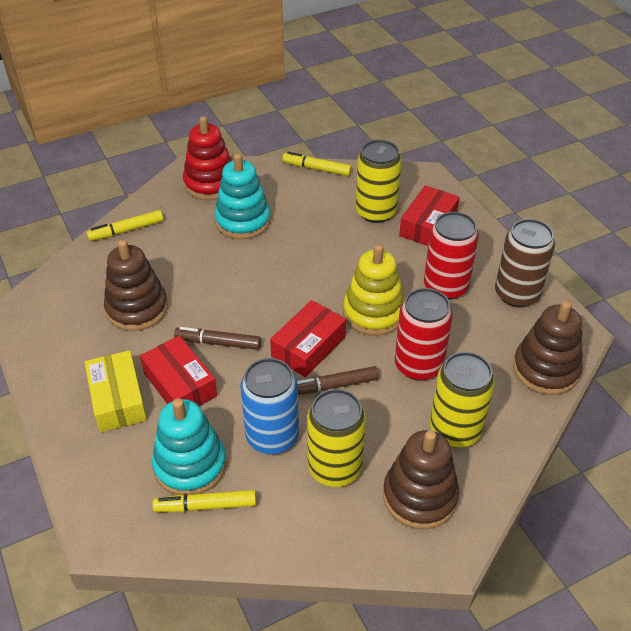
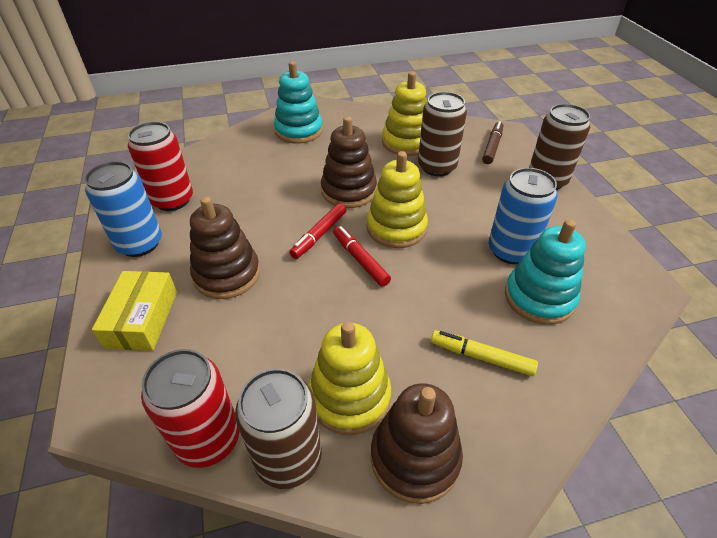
blue can: [241,358,299,454] = 1 -> [85,161,162,257] [489,168,558,264] = 2
brown can: [495,219,555,308] = 1 -> [235,368,322,489] [418,92,467,176] [529,104,590,190] = 3
brown marker: [174,327,261,350] [297,366,379,395] = 2 -> [482,121,503,164] = 1
red box: [140,336,217,406] [270,300,346,377] [399,185,460,246] = 3 -> none = 0
red marker: none = 0 -> [289,203,346,259] [333,226,391,287] = 2
red stacking toy: [183,116,232,200] = 1 -> none = 0
yellow can: [307,389,366,487] [356,140,402,223] [430,352,495,448] = 3 -> none = 0
yellow marker: [86,210,163,241] [152,490,256,512] [282,152,352,176] = 3 -> [431,330,538,376] = 1
yellow stacking toy: [343,244,405,336] = 1 -> [309,321,391,435] [367,151,428,248] [382,72,427,156] = 3

